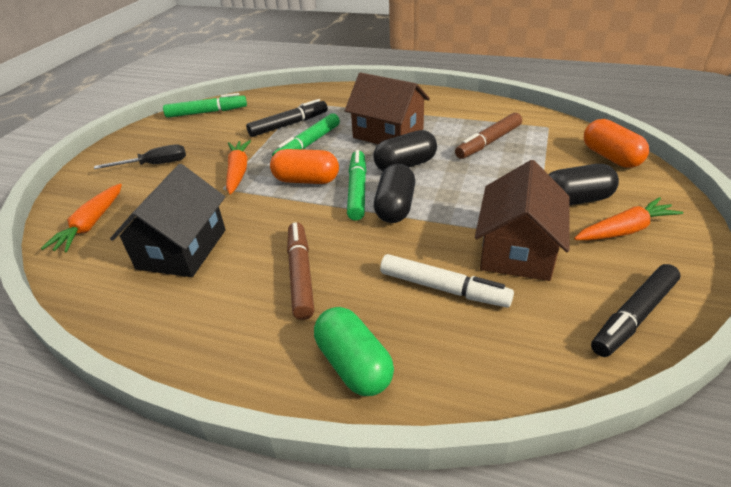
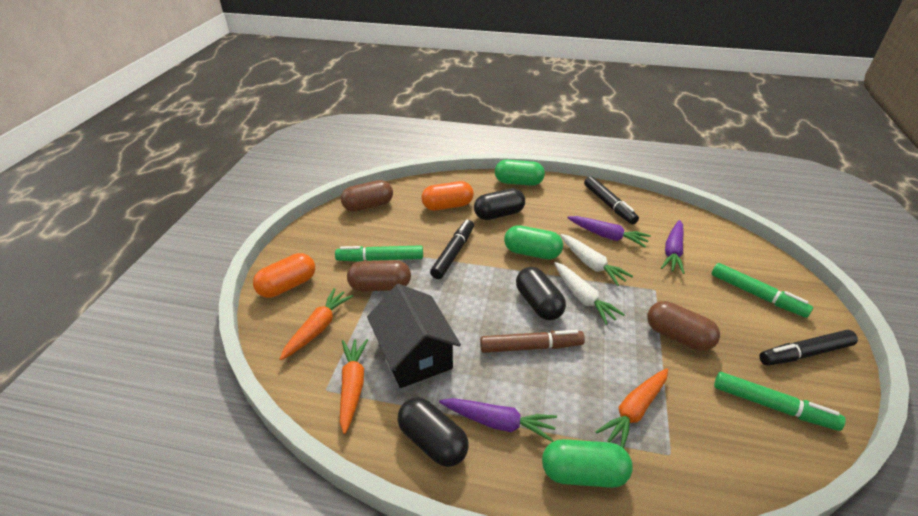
black marker: [246,99,328,137] [591,264,681,357] = 2 -> [430,220,474,279] [584,176,639,224] [759,330,858,366] = 3
black screwdriver: [94,144,186,169] = 1 -> none = 0
brown capsule: none = 0 -> [341,180,393,212] [347,260,411,291] [647,301,720,351] = 3
brown house: [345,73,430,144] [475,160,570,281] = 2 -> none = 0
brown marker: [287,222,314,320] [455,113,522,159] = 2 -> [480,330,585,353] = 1
green capsule: [314,307,394,396] = 1 -> [495,160,545,186] [504,225,563,260] [542,439,633,488] = 3
purple carrot: none = 0 -> [439,398,557,442] [567,216,651,248] [661,220,685,274] = 3
white carrot: none = 0 -> [554,262,625,325] [560,234,633,286] = 2
white marker: [380,254,514,308] = 1 -> none = 0

